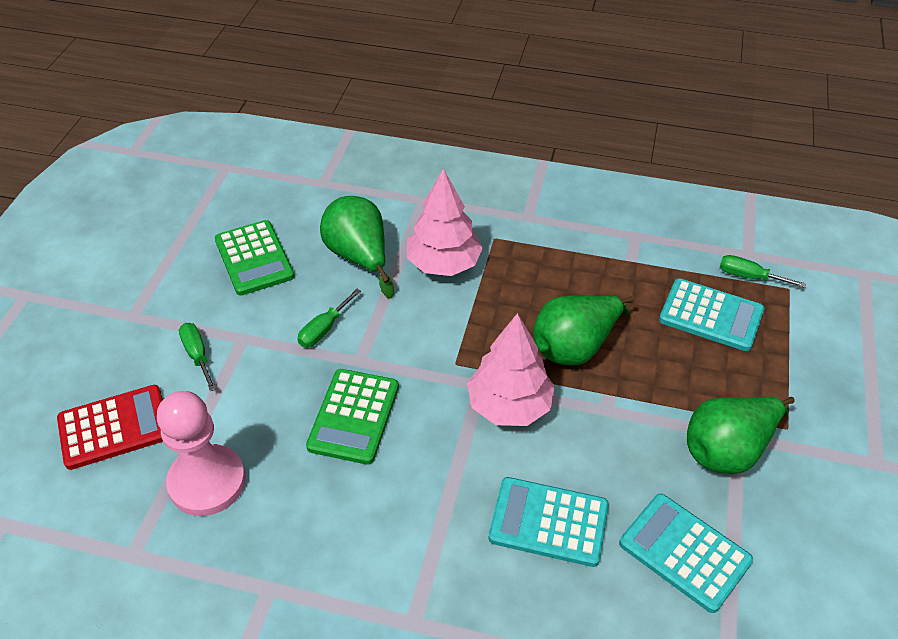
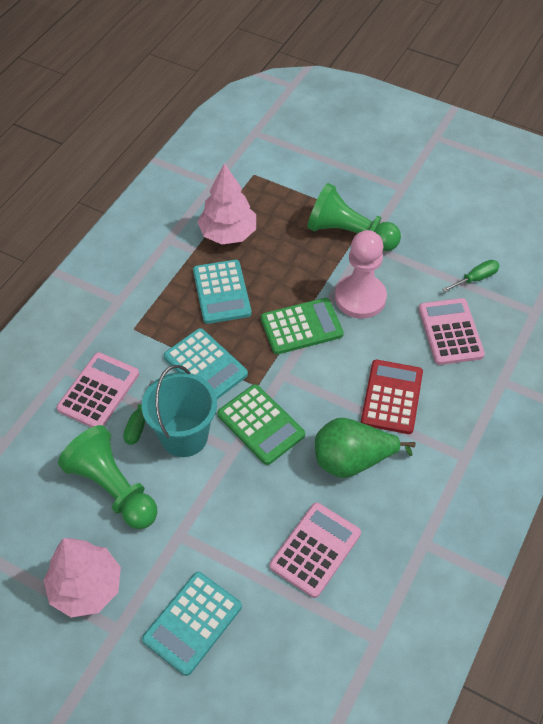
green pawn: none = 0 -> [58,425,157,529] [307,183,401,251] = 2
green pear: [320,196,394,298] [533,296,634,366] [687,397,795,474] = 3 -> [315,418,416,478] = 1
green screwdriver: [179,323,216,391] [297,289,361,347] [720,255,806,288] = 3 -> [123,381,154,445] [442,260,500,292] = 2
pink calculator: none = 0 -> [57,352,139,427] [270,502,361,598] [419,298,485,365] = 3
turquoise bucket: none = 0 -> [142,365,217,457] = 1

